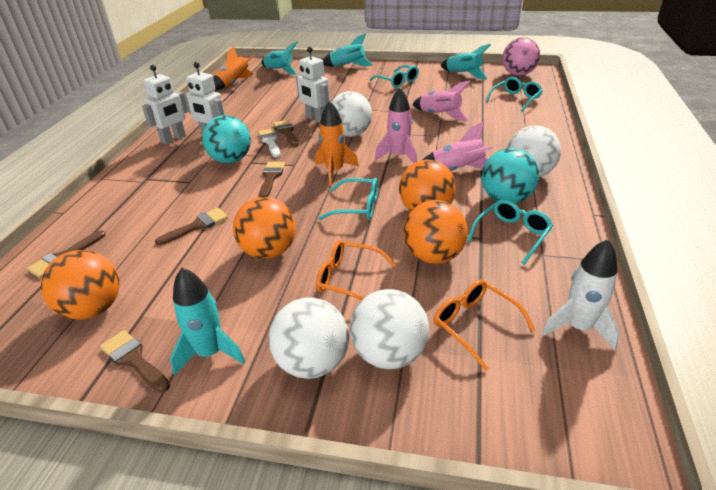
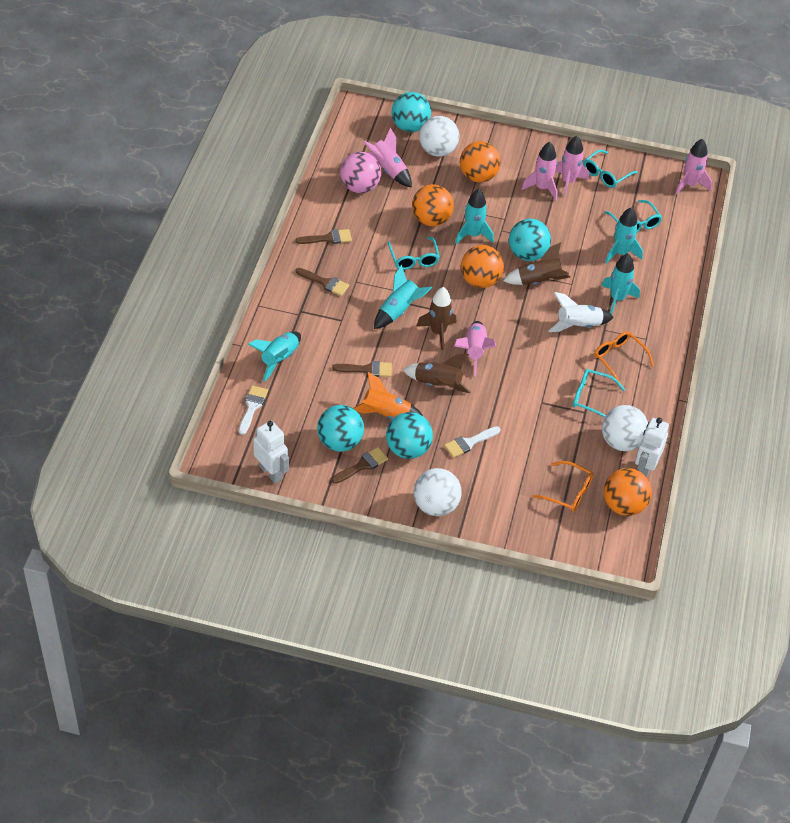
brown brush: [27,230,106,278] [100,330,170,393] [155,208,228,245] [259,162,285,197] [274,120,298,147] = 5 -> [295,229,352,244] [295,268,349,296] [332,361,392,377] [332,447,388,484] = 4
brown rocket: none = 0 -> [403,354,471,393] [416,287,456,350] [503,243,571,285] = 3
orange rocket: [213,46,255,91] [315,101,359,185] = 2 -> [353,372,423,419] = 1
pink rocket: [375,87,417,163] [412,80,471,121] [422,122,493,171] = 3 -> [363,128,412,188] [454,321,496,376] [521,142,557,201] [555,136,589,196] [676,139,712,194] = 5
turquoise ball: [202,115,251,163] [482,148,539,203] = 2 -> [317,405,364,452] [386,412,433,459] [392,92,431,132] [509,219,551,261] = 4
turquoise rocket: [170,268,245,376] [262,42,298,75] [323,33,373,67] [441,44,491,79] = 4 -> [248,331,301,381] [374,265,432,329] [455,189,494,244] [602,253,640,315] [605,207,643,264] = 5
white ball: [269,298,349,379] [331,91,372,137] [350,289,429,369] [507,125,561,177] = 4 -> [414,468,461,516] [419,116,459,157] [602,405,648,451] = 3
white brush: [258,128,280,157] = 1 -> [239,386,268,435] [444,426,500,458] = 2
white robot: [142,65,188,145] [184,62,225,135] [296,47,330,123] = 3 -> [253,421,289,483] [635,418,669,477] = 2

